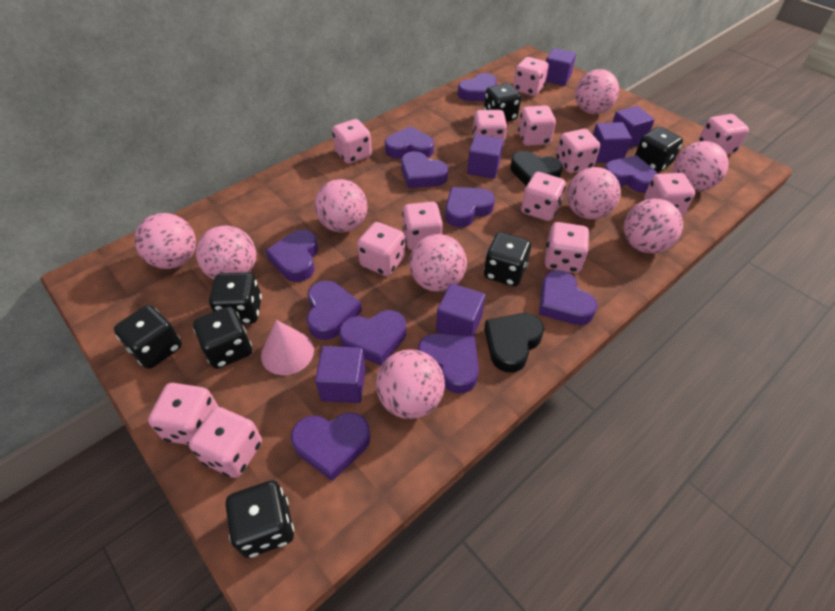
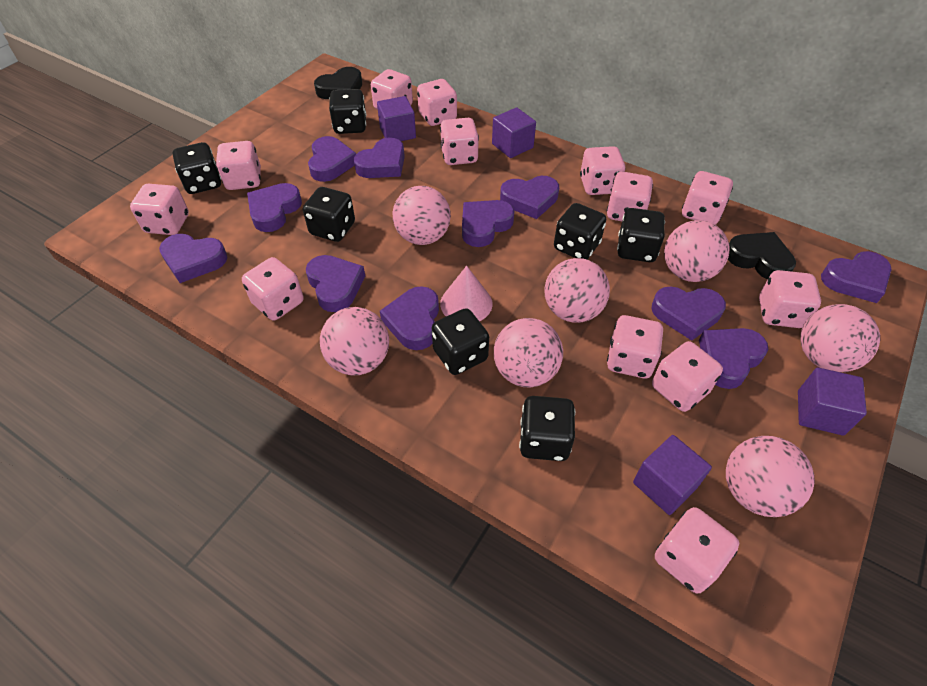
pink ball: [134,213,196,269] [196,225,256,280] [314,179,367,232] [376,349,445,419] [409,234,467,292] [567,167,621,219] [575,69,619,114] [624,199,683,253] [673,141,729,192] = 9 -> [320,307,389,375] [393,186,451,245] [494,318,563,387] [544,258,610,323] [664,220,730,282] [726,436,815,517] [800,304,880,372] = 7
purple cube: [315,346,366,403] [436,283,485,337] [467,134,503,179] [546,48,576,86] [593,122,632,163] [612,106,655,148] = 6 -> [377,96,416,141] [492,107,536,158] [633,435,712,515] [798,367,867,436] = 4

